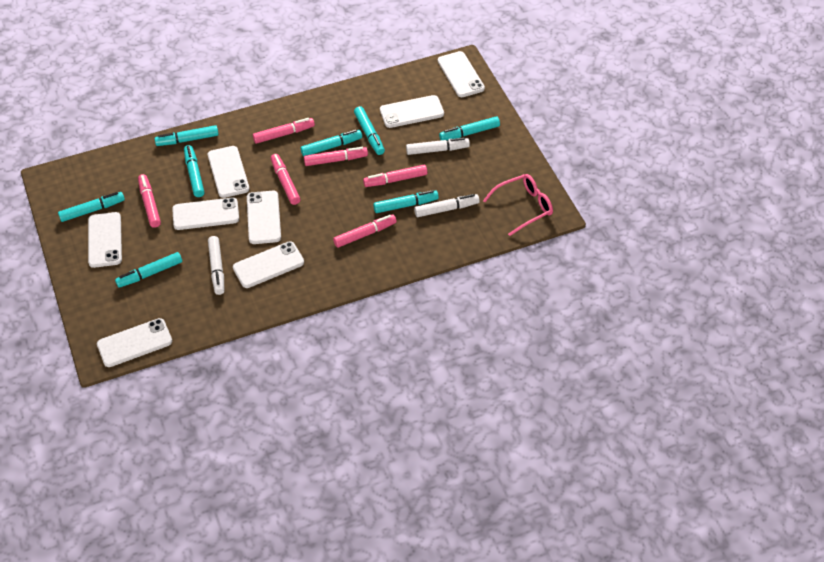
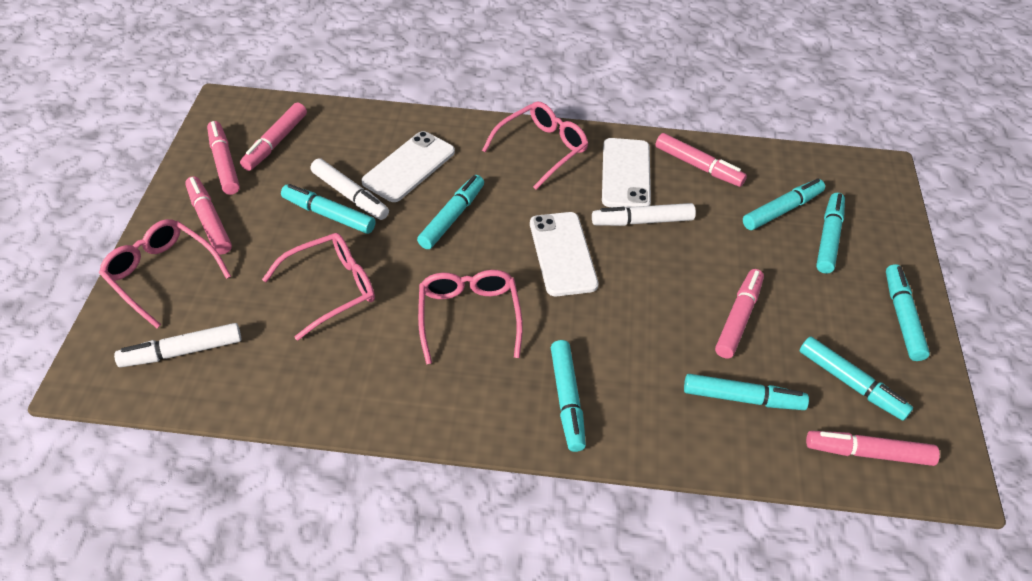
pink glasses: [483,174,553,236] = 1 -> [99,219,231,328] [262,233,375,341] [418,270,523,365] [482,101,588,189] = 4
white phone: [88,212,122,268] [97,318,172,367] [172,198,239,230] [208,146,250,198] [233,241,304,288] [247,191,281,244] [380,95,444,128] [438,51,485,97] = 8 -> [361,131,455,202] [530,212,598,296] [602,138,651,208] = 3

